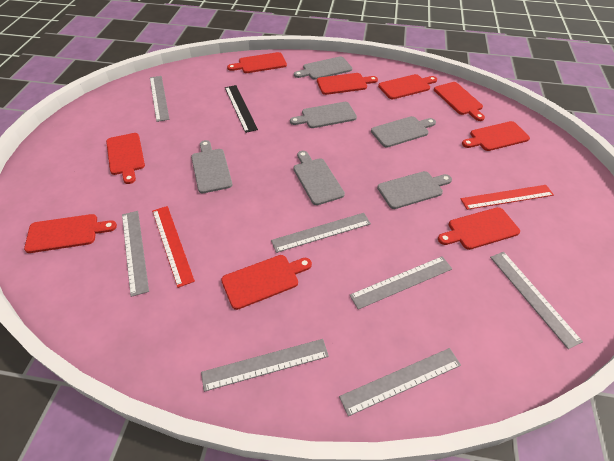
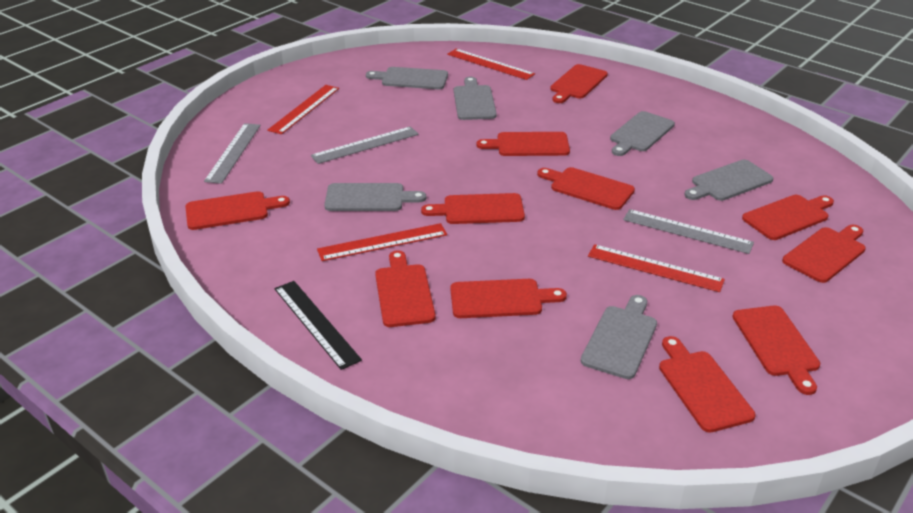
grey ruler: [122,211,149,297] [150,76,170,122] [201,339,329,392] [271,213,371,253] [339,348,461,416] [349,256,452,309] [490,252,583,349] = 7 -> [204,123,261,184] [311,126,419,164] [623,209,754,254] = 3
red cutting board: [24,214,117,253] [106,133,145,184] [221,255,312,310] [227,52,287,73] [317,73,378,95] [378,74,437,99] [434,82,485,121] [438,207,520,250] [462,121,530,151] = 9 -> [185,191,290,230] [375,250,436,327] [421,193,525,224] [450,279,567,318] [477,132,570,156] [537,167,635,210] [550,64,608,103] [659,336,756,433] [732,306,820,395] [742,195,834,240] [782,225,866,283] = 11
red ruler: [152,206,195,288] [461,185,554,210] = 2 -> [267,85,339,134] [317,223,447,261] [447,49,535,80] [588,244,725,292] = 4

